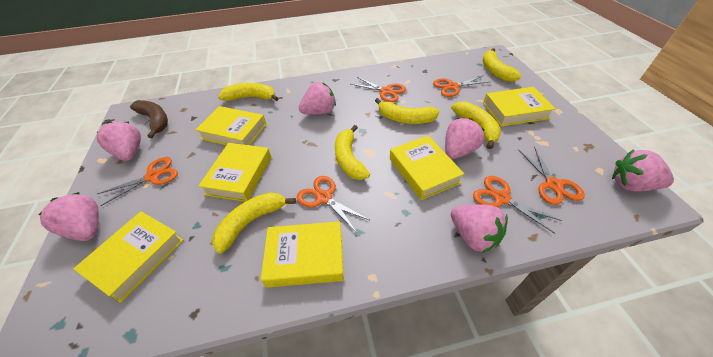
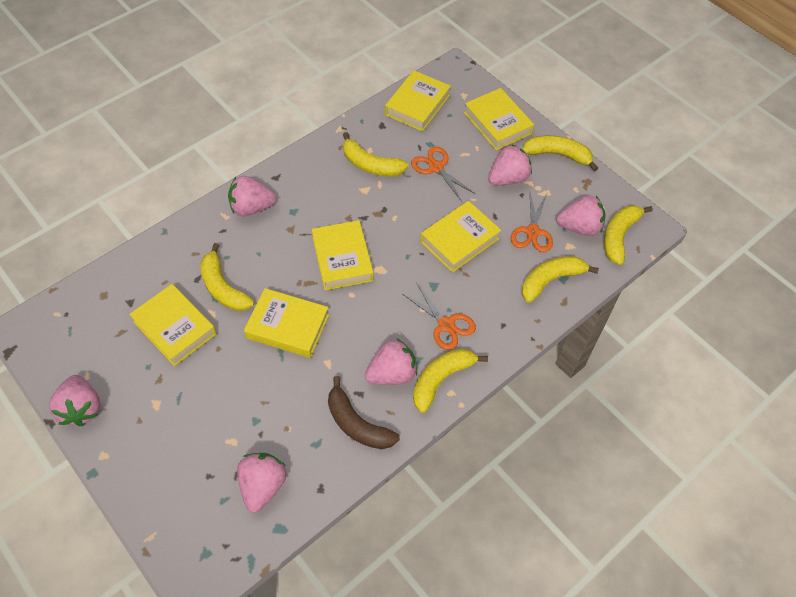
orange scissors: [97,157,178,206] [297,176,369,233] [351,77,406,102] [433,76,488,97] [473,176,562,234] [518,146,585,205] = 6 -> [403,282,476,350] [411,146,475,202] [511,192,553,252] = 3

